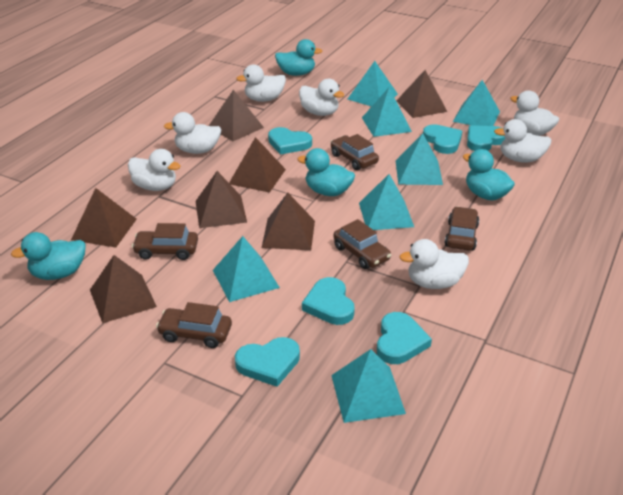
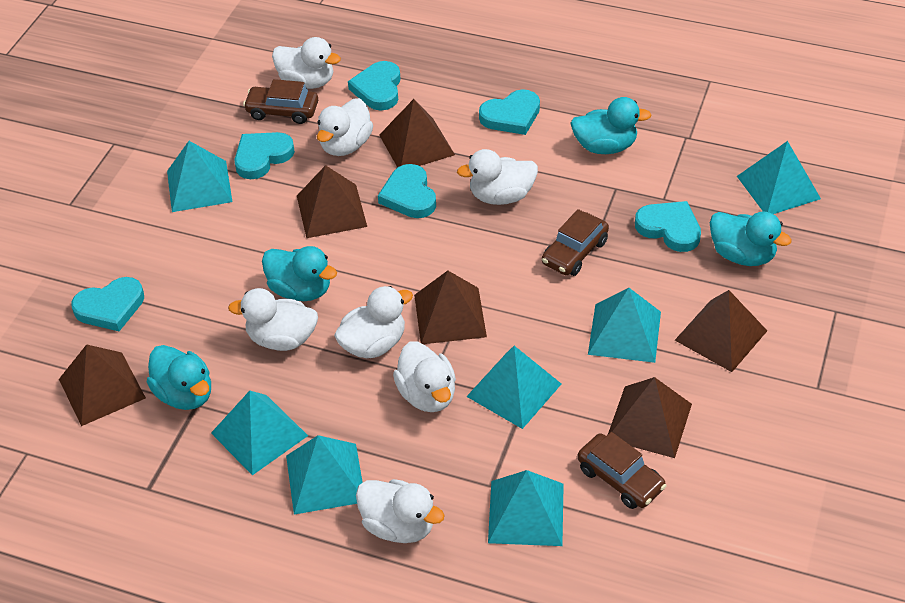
brown car: [132,223,198,260] [156,302,232,348] [331,134,379,170] [333,219,391,269] [444,206,479,250] = 5 -> [243,79,318,124] [542,209,609,276] [577,432,667,509] = 3
brown pyramid: [71,188,137,247] [90,255,157,323] [195,171,247,228] [209,90,264,141] [229,137,286,193] [262,193,315,250] [396,70,447,118] = 7 -> [59,344,146,426] [297,165,367,238] [379,99,455,168] [414,271,487,344] [608,377,692,458] [675,290,767,372] = 6

